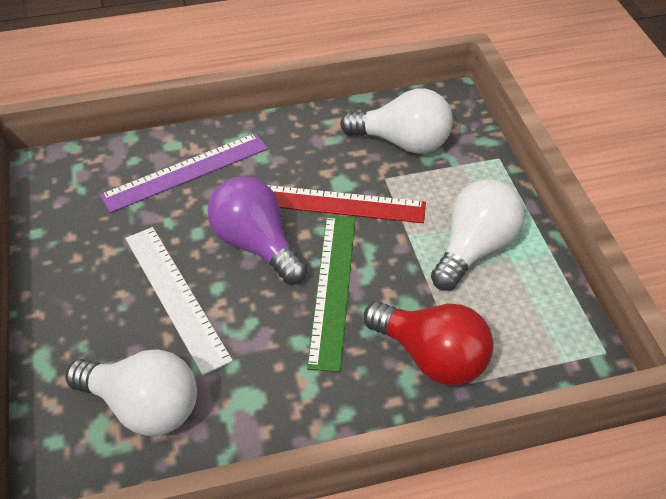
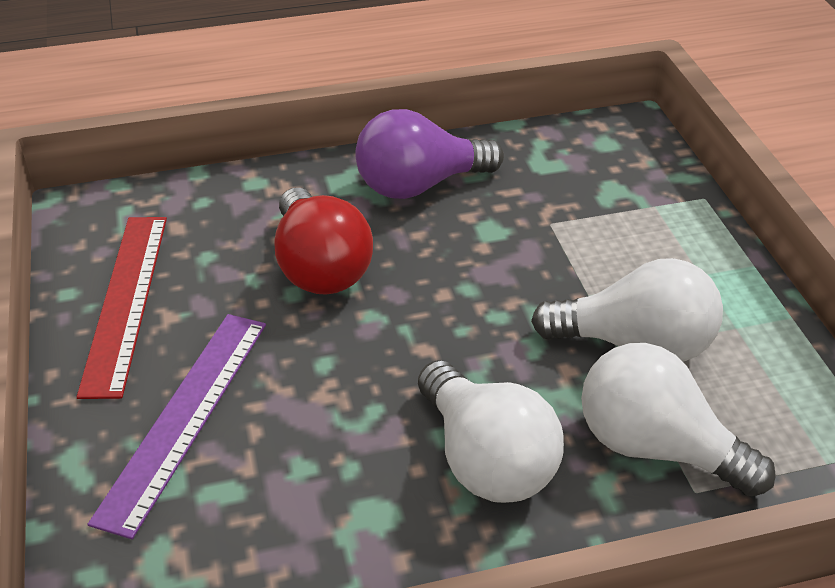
green ruler: [307,215,355,372] = 1 -> none = 0
white ruler: [125,227,233,375] = 1 -> none = 0

